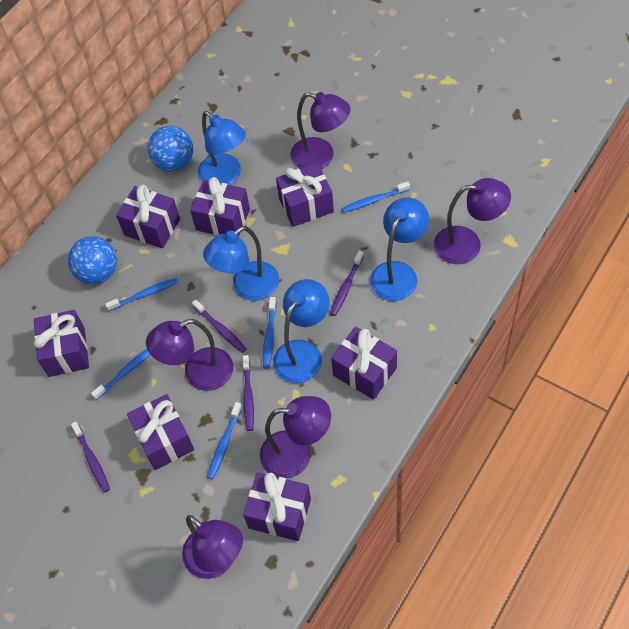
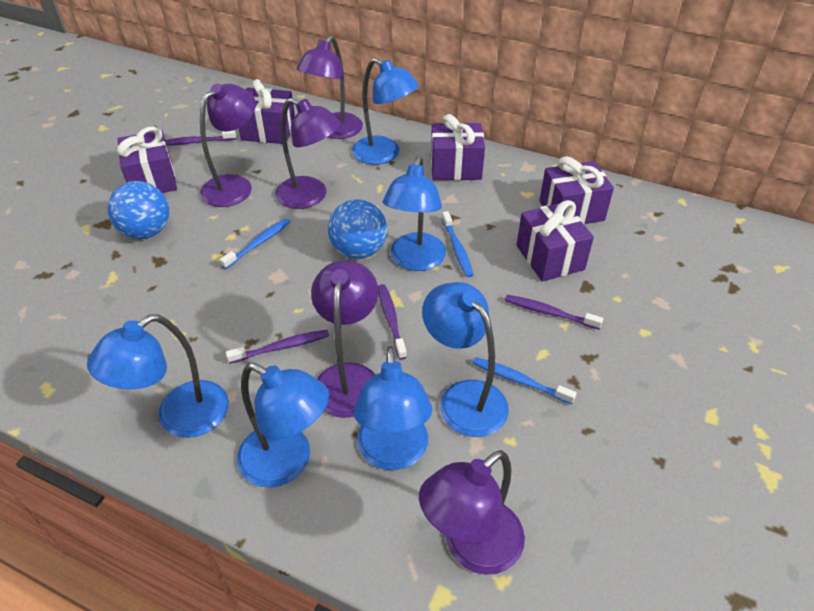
blue lamp: [198,111,246,185] [203,226,279,301] [273,279,329,383] [370,197,429,301] = 4 -> [87,314,229,438] [237,363,329,488] [352,58,419,165] [354,346,432,470] [383,156,446,271] [422,282,509,437] = 6
blue toothbrush: [91,349,150,400] [105,278,178,311] [207,402,242,479] [263,297,276,369] [342,181,410,213] = 5 -> [220,218,291,269] [442,211,473,277] [473,357,577,404] = 3
purple gift: [34,310,89,377] [116,185,180,248] [127,394,194,470] [190,177,250,237] [243,472,311,541] [276,163,334,227] [331,326,397,400] = 7 -> [117,126,177,193] [239,79,295,144] [431,114,485,180] [517,200,594,282] [539,156,614,224] = 5

